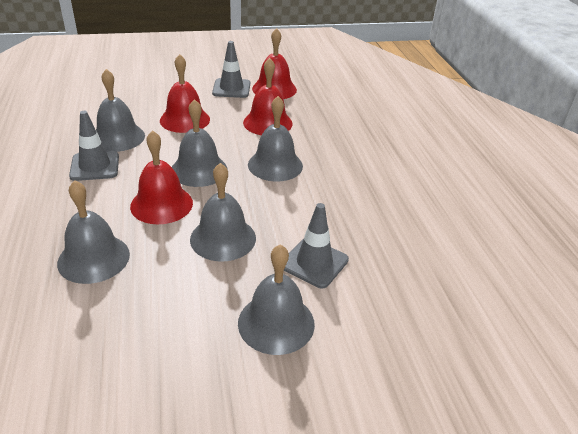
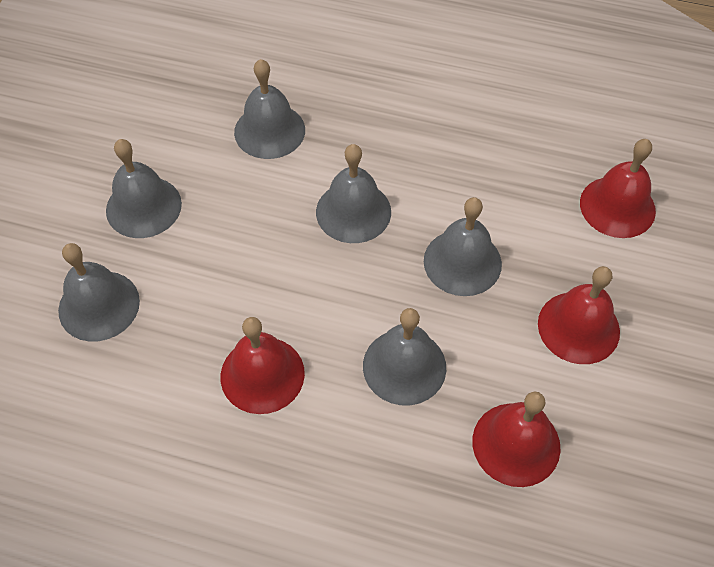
grey traffic cone: [69,111,119,181] [212,41,250,98] [284,203,349,288] = 3 -> none = 0

